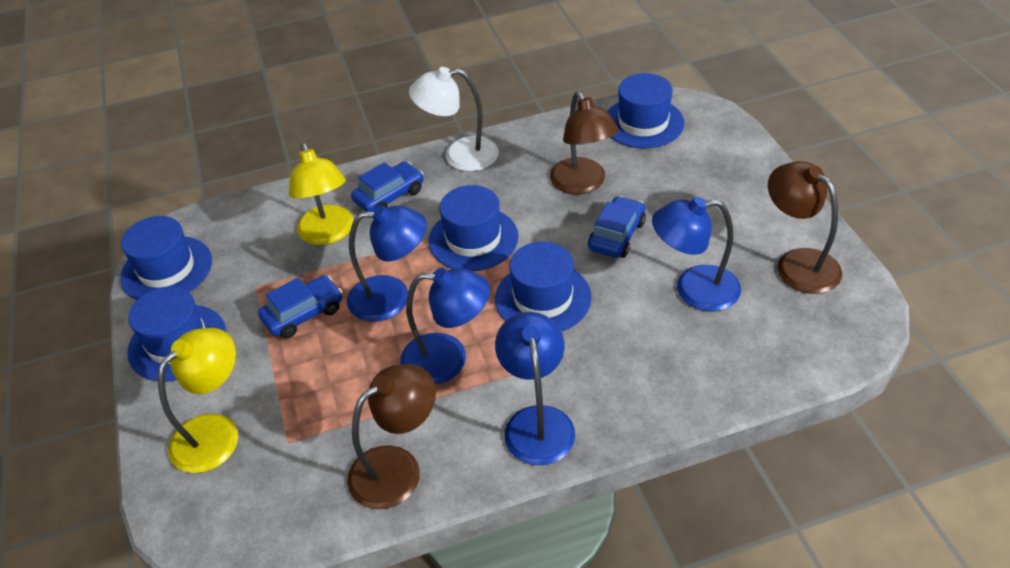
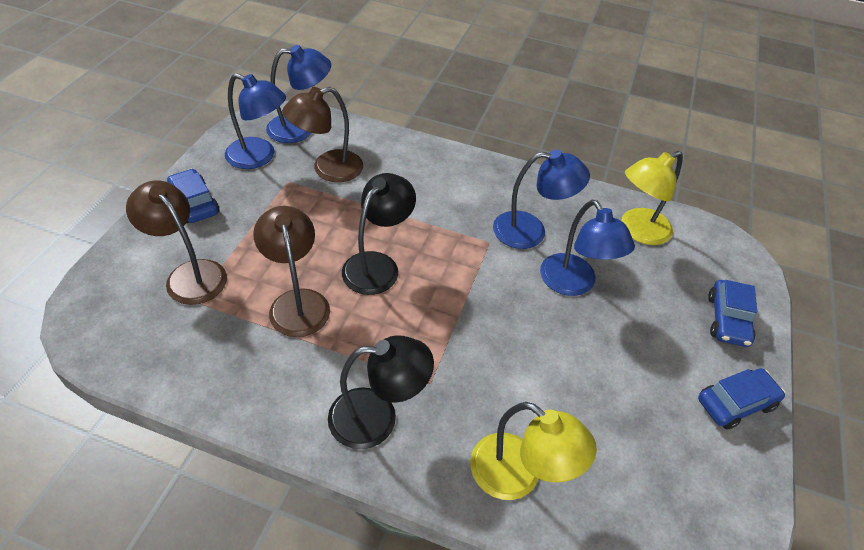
black lamp: none = 0 -> [328,336,434,449] [342,173,416,295] = 2
blue hat: [120,216,212,300] [127,286,226,381] [428,185,519,271] [495,242,592,332] [607,73,684,148] = 5 -> none = 0
white lamp: [409,67,499,171] = 1 -> none = 0

